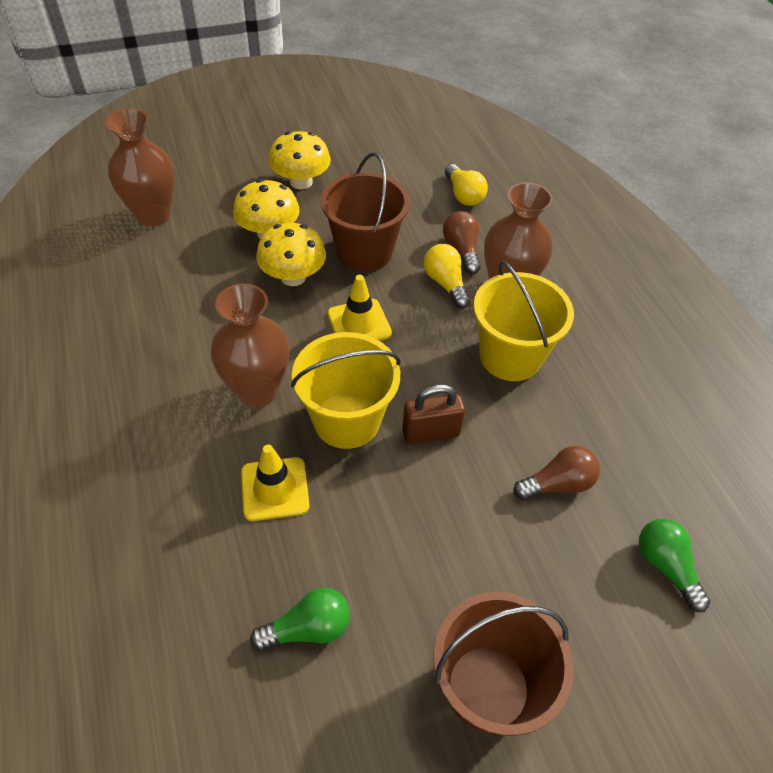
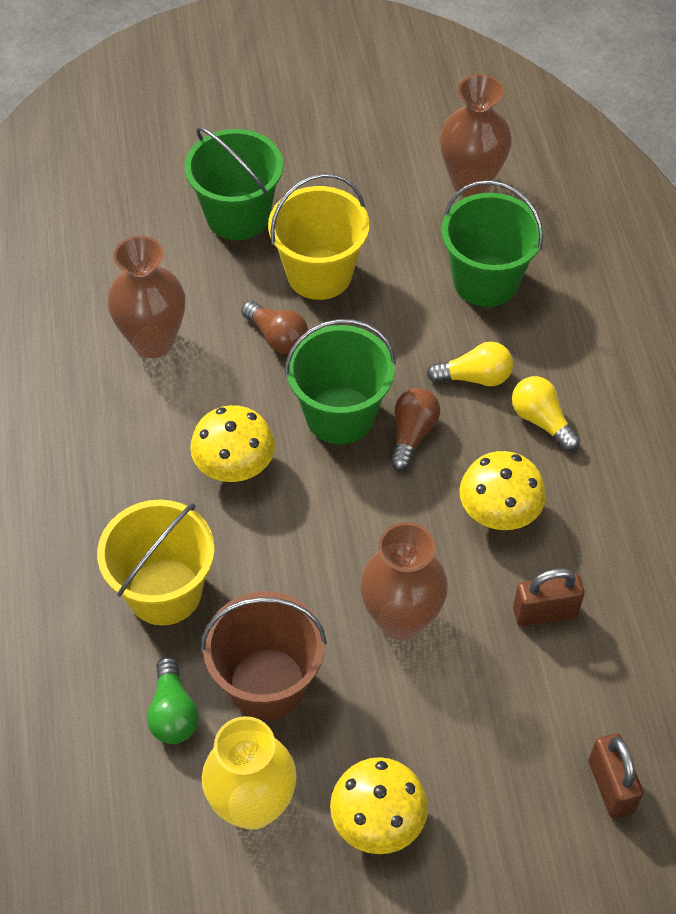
brown bucket: [321,152,410,271] [434,592,574,736] = 2 -> [201,591,327,720] = 1
brown padlock: [402,384,465,444] = 1 -> [513,568,585,627] [588,733,643,819] = 2
green bucket: none = 0 -> [185,127,283,240] [285,319,396,444] [441,180,543,307] = 3
green light bulb: [250,588,350,651] [639,519,710,612] = 2 -> [147,657,199,744] = 1
yellow traffic cone: [241,445,310,521] [328,275,392,341] = 2 -> none = 0
yellow vase: none = 0 -> [202,716,296,830] = 1

